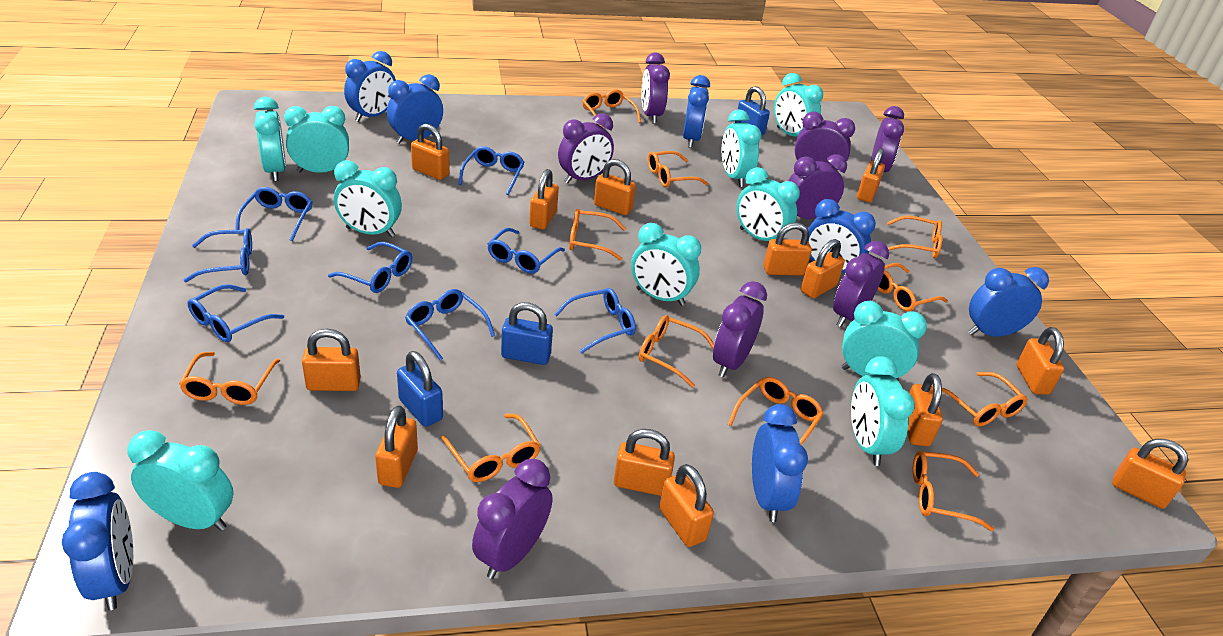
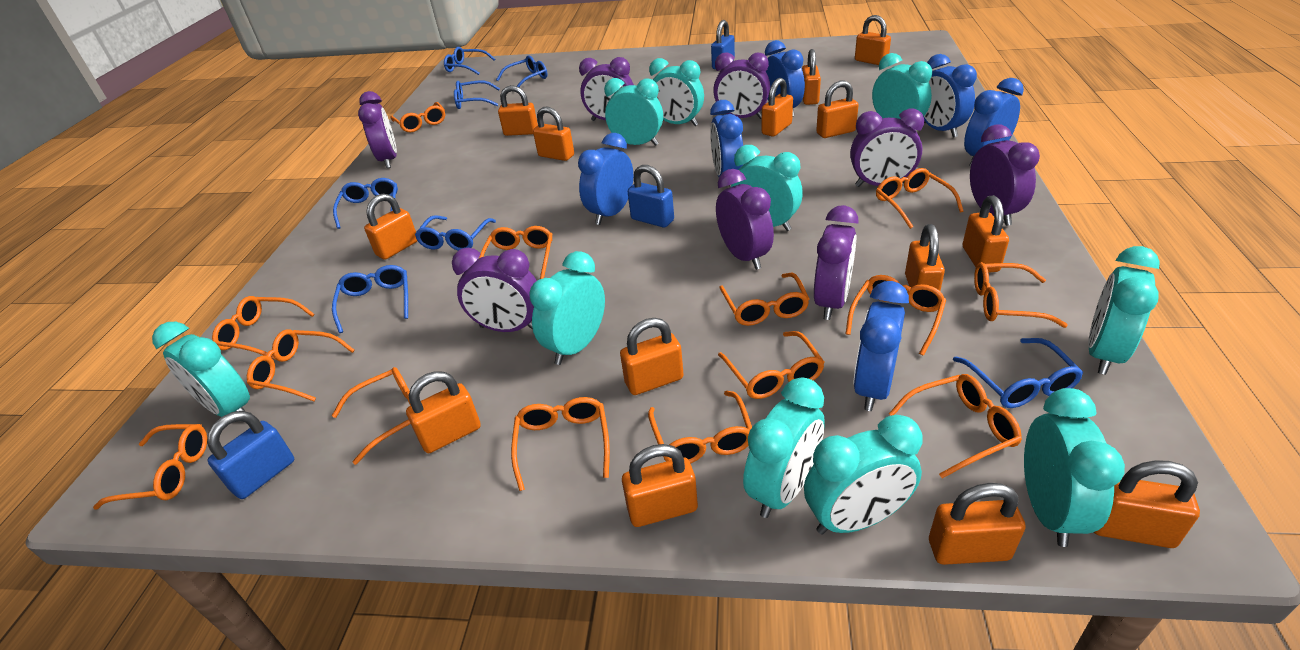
blue clock: [62,472,133,610] [344,51,396,122] [387,74,443,144] [683,75,710,148] [752,404,808,522] [808,199,876,273] [968,267,1049,337] = 7 -> [578,133,633,225] [710,100,744,187] [765,40,805,117] [853,281,909,411] [924,54,977,138] [964,78,1024,166] = 6
blue glasses: [184,228,252,282] [187,284,284,342] [235,187,312,241] [328,242,412,293] [405,289,495,360] [458,146,524,195] [488,228,565,274] [554,288,636,353] = 8 -> [332,265,408,333] [333,178,398,229] [415,215,496,251] [444,47,495,75] [454,81,500,109] [496,55,548,87] [953,338,1083,408] = 7
orange glasses: [179,352,280,405] [441,413,541,482] [569,209,626,261] [583,89,641,128] [639,315,714,388] [648,151,709,187] [728,377,824,445] [878,263,948,311] [887,216,943,258] [913,451,994,531] [932,372,1028,426] = 11 -> [93,424,207,510] [212,296,315,360] [247,329,355,401] [331,367,411,465] [390,102,445,132] [479,226,552,279] [511,397,610,491] [648,391,752,464] [718,331,825,399] [719,273,810,326] [845,275,946,356] [876,168,964,229] [889,374,1022,478] [974,262,1068,328] = 14
orange padlock: [302,329,361,391] [375,405,418,488] [411,124,450,180] [529,169,559,230] [594,159,636,215] [614,429,675,496] [659,464,714,547] [763,222,812,276] [801,239,845,298] [857,148,885,202] [907,373,943,446] [1016,327,1064,395] [1112,439,1188,509] = 13 -> [364,194,417,260] [406,371,481,453] [498,85,538,136] [533,106,574,161] [620,318,684,395] [622,444,698,527] [761,78,793,137] [802,49,821,105] [816,81,859,138] [855,15,891,65] [905,224,945,291] [929,483,1026,565] [963,195,1009,273] [1094,460,1200,548] = 14

